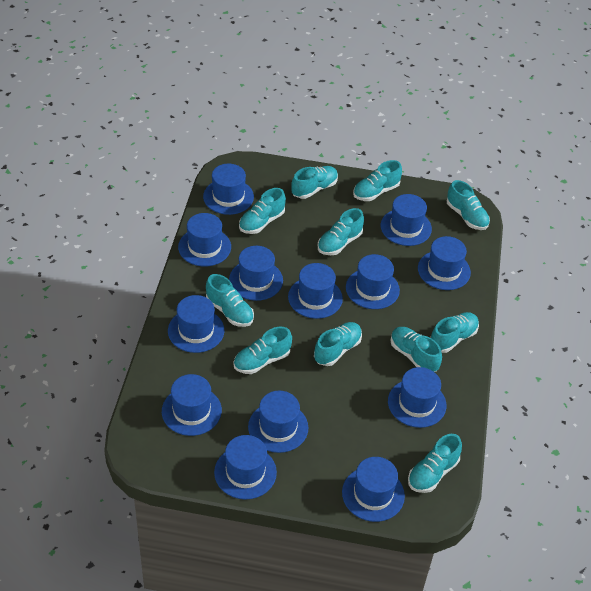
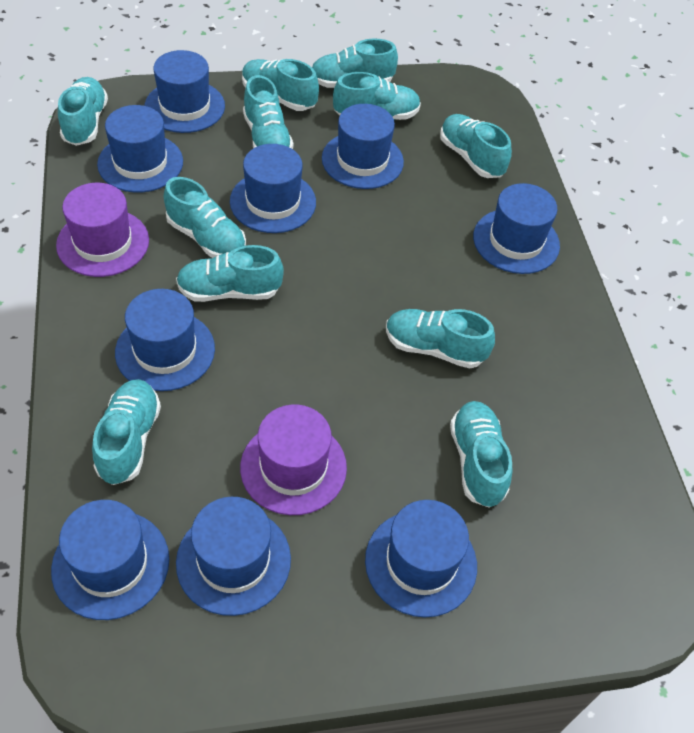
blue hat: [162,374,222,436] [168,295,224,353] [178,213,231,266] [203,164,254,215] [214,435,277,500] [229,246,283,301] [248,391,308,453] [288,263,343,319] [342,457,405,522] [346,254,400,309] [381,194,432,246] [388,367,446,428] [418,236,471,290] = 13 -> [51,500,169,620] [97,105,183,193] [115,289,215,391] [145,50,225,133] [176,497,291,616] [230,144,316,233] [322,104,404,189] [365,500,477,617] [473,183,560,274] = 9
purple hat: none = 0 -> [56,183,149,277] [240,405,347,515] = 2

